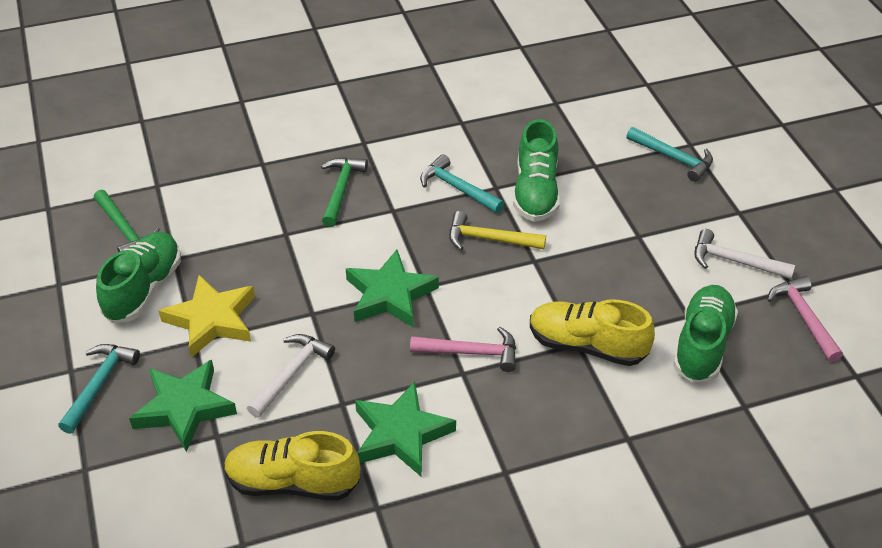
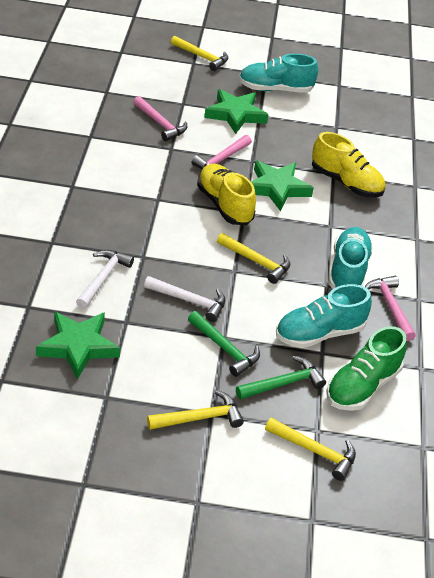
green shoe: [96,232,181,323] [513,119,560,222] [673,285,738,383] = 3 -> [326,326,407,411] = 1
pink hammer: [410,326,516,372] [768,276,843,362] = 2 -> [133,96,187,141] [192,135,252,169] [365,276,416,341] = 3
turquoise hammer: [58,344,140,434] [420,154,504,213] [626,127,713,182] = 3 -> none = 0
turquoise shoe: none = 0 -> [239,53,318,93] [276,284,372,348] [329,227,373,289] = 3
yellow hammer: [449,211,546,250] = 1 -> [147,390,244,430] [171,36,228,71] [217,233,290,284] [265,417,356,481] = 4
yellow star: [159,275,255,358] = 1 -> none = 0

